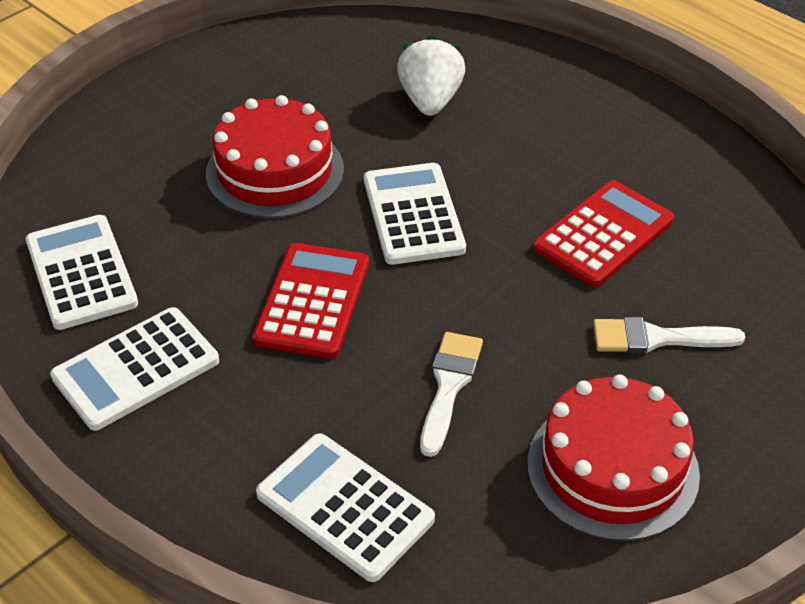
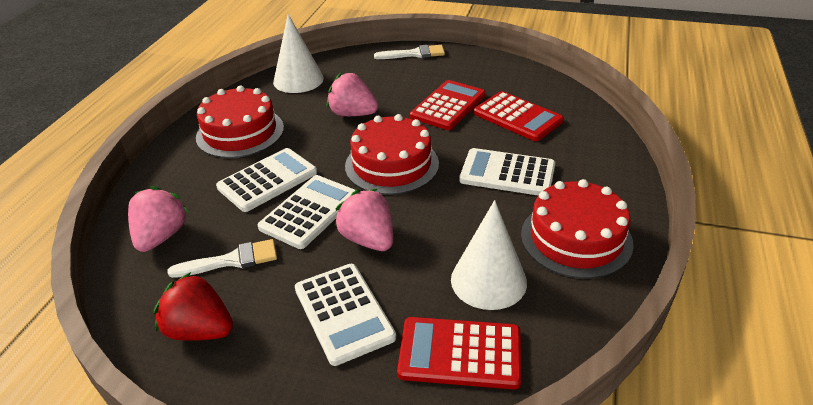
pink strawberry: none = 0 -> [128,186,189,252] [327,73,378,116] [335,189,393,251] = 3
red cake: [206,95,344,218] [528,375,700,541] = 2 -> [196,85,284,158] [345,114,439,195] [521,179,634,279] = 3
red calculator: [253,243,369,359] [533,180,674,287] = 2 -> [397,317,522,389] [410,80,486,130] [474,91,564,141] = 3
red strawberry: none = 0 -> [154,272,233,341] = 1
white cone: none = 0 -> [273,14,324,93] [451,200,527,310] = 2
white strawberry: [397,35,465,116] = 1 -> none = 0

